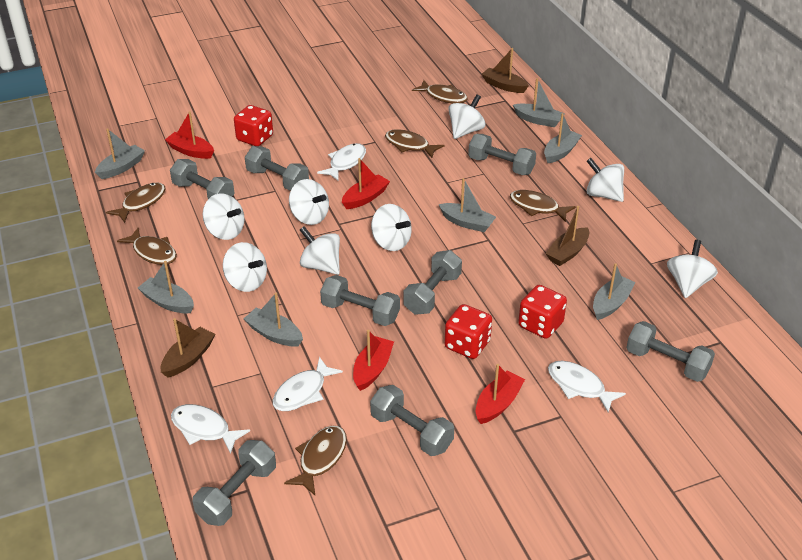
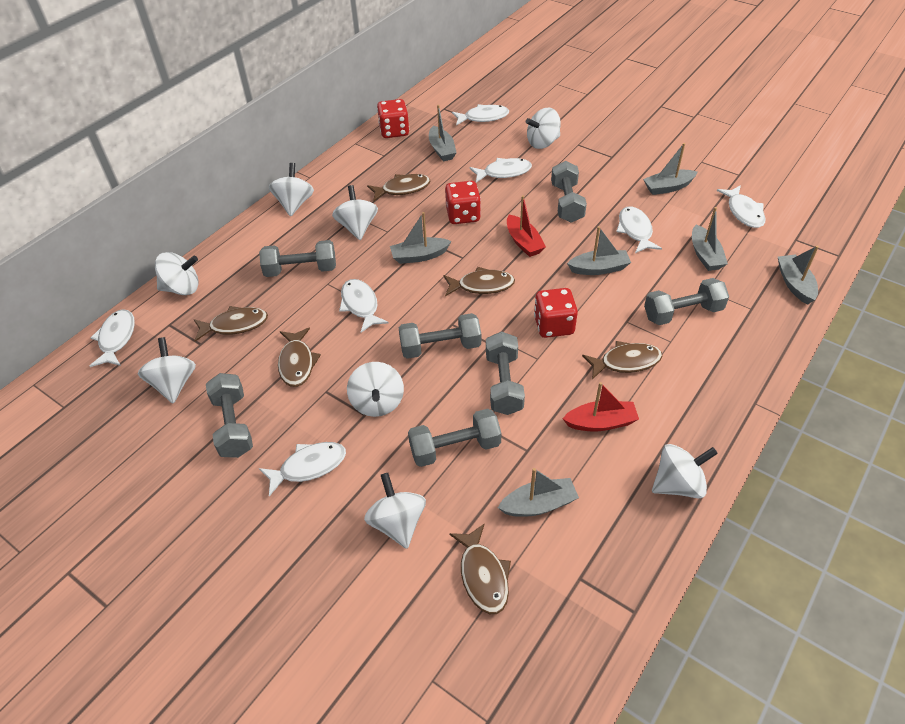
brown boat: [161,318,215,378] [482,48,529,93] [546,206,589,266] = 3 -> none = 0
grey dumbbell: [170,159,235,199] [193,440,276,526] [245,146,309,191] [320,275,400,326] [370,385,454,456] [403,250,462,315] [468,134,536,175] [626,321,715,382] = 8 -> [206,373,253,458] [259,240,336,277] [398,313,481,359] [408,409,501,467] [486,331,525,415] [551,161,587,223] [644,278,729,325] = 7
red boat: [165,111,214,159] [342,158,390,209] [353,330,394,391] [476,364,525,424] = 4 -> [507,195,546,257] [562,382,639,432] = 2
white fish: [171,404,250,454] [273,357,343,411] [317,143,366,181] [548,361,626,413] = 4 -> [90,309,135,367] [259,442,346,497] [339,279,389,333] [452,104,509,125] [469,158,532,183] [616,206,662,253] [717,185,766,228] = 7

